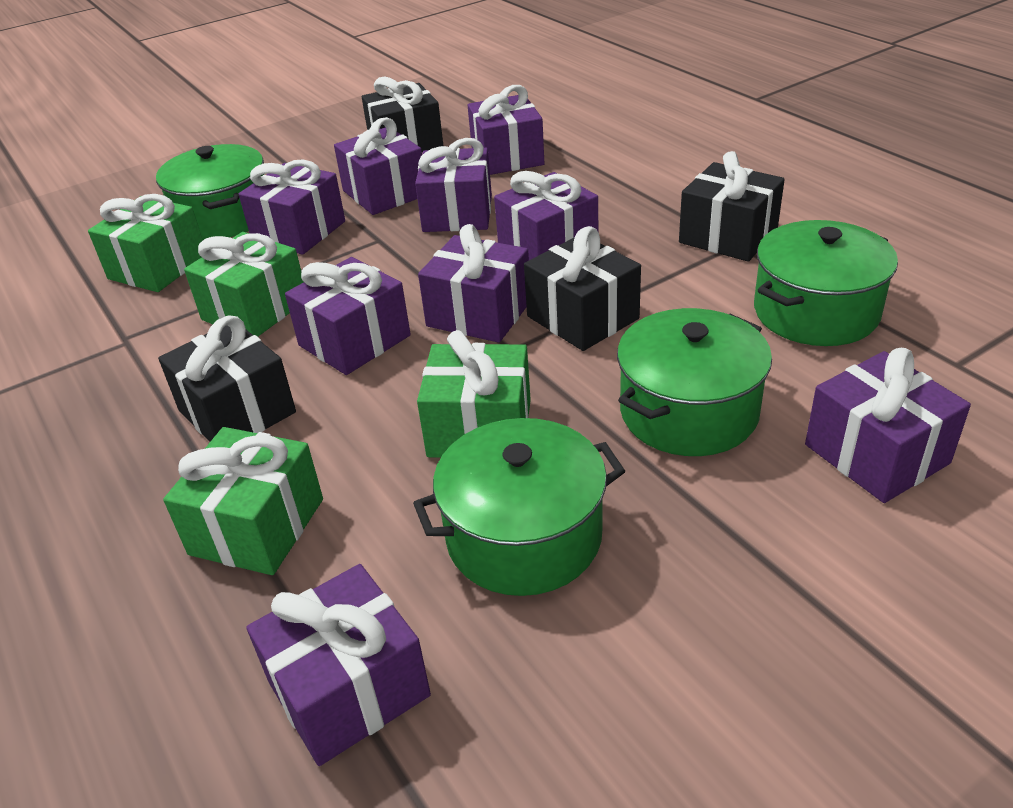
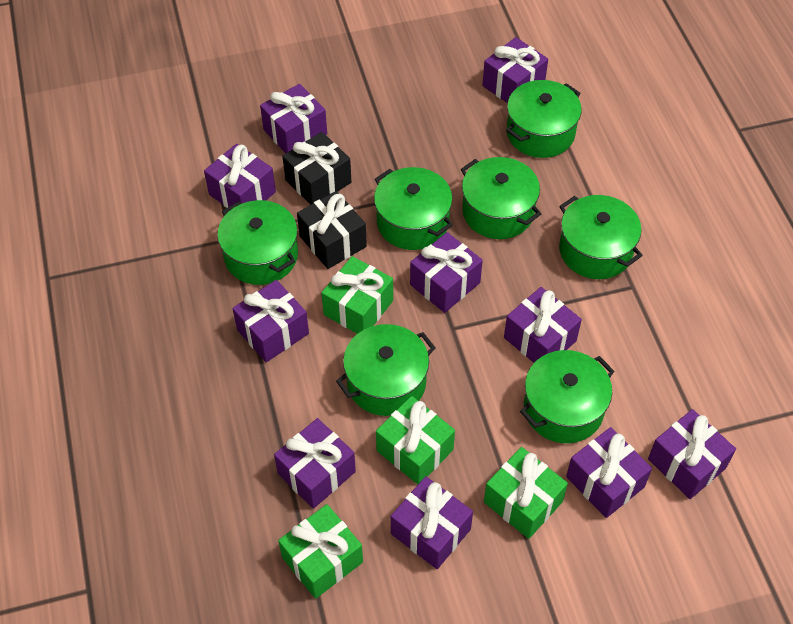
black gift: [158,316,296,442] [362,77,443,152] [524,226,641,351] [679,151,785,262] = 4 -> [282,132,351,205] [297,191,367,269] = 2
green pot: [156,144,264,240] [413,418,625,596] [617,308,772,456] [754,220,898,346] = 4 -> [217,200,298,285] [336,324,436,416] [374,167,453,250] [461,157,541,239] [506,80,582,158] [520,350,615,443] [559,195,643,279] = 7
purple gift: [239,159,345,255] [246,564,431,766] [285,257,411,375] [334,117,422,215] [415,138,492,232] [418,224,529,343] [468,85,544,175] [494,171,598,260] [805,348,971,503] = 9 -> [204,144,276,208] [233,280,309,362] [260,84,327,153] [274,418,356,509] [391,476,473,569] [410,232,483,313] [482,37,548,103] [504,287,582,363] [566,427,652,518] [648,409,736,499] = 10

